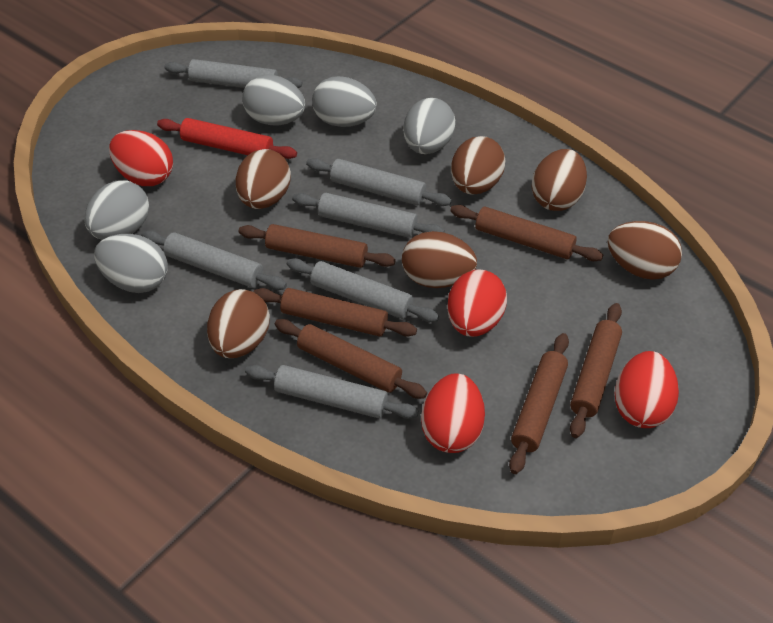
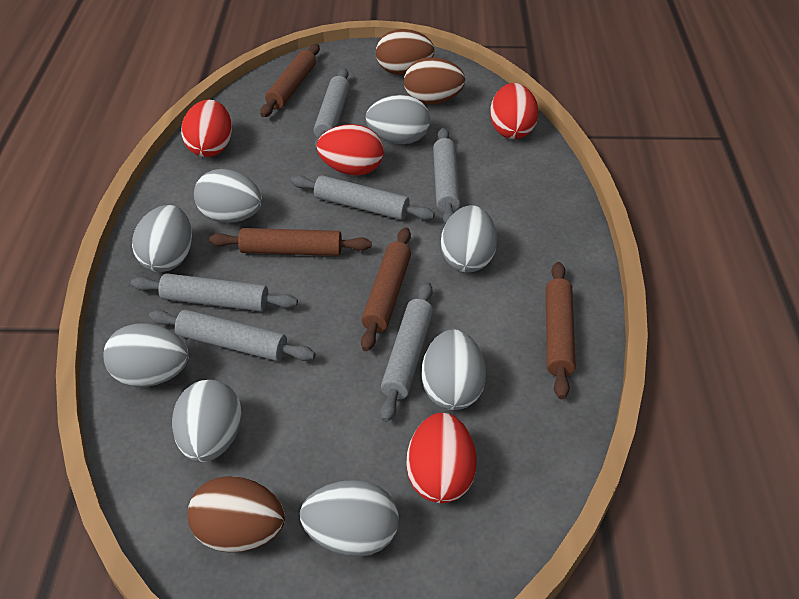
brown egg: [207,289,270,358] [236,149,291,209] [402,231,477,288] [451,136,505,195] [532,149,587,211] [608,221,682,280] = 6 -> [187,476,285,552] [376,29,435,75] [404,57,465,105] = 3
brown rolling pin: [238,224,396,268] [253,288,417,337] [275,319,427,399] [450,205,603,261] [509,333,569,474] [570,303,622,438] = 6 -> [209,228,371,256] [260,44,320,117] [361,227,411,351] [546,262,576,399] = 4
grey egg: [84,180,149,240] [94,234,168,293] [242,74,305,125] [312,76,377,127] [403,98,455,154] = 5 -> [103,323,189,387] [132,205,192,272] [172,380,242,462] [194,169,262,223] [300,480,399,557] [365,95,430,144] [422,329,486,410] [441,205,497,272] = 8
red rolling pin: [157,118,297,159] = 1 -> none = 0

